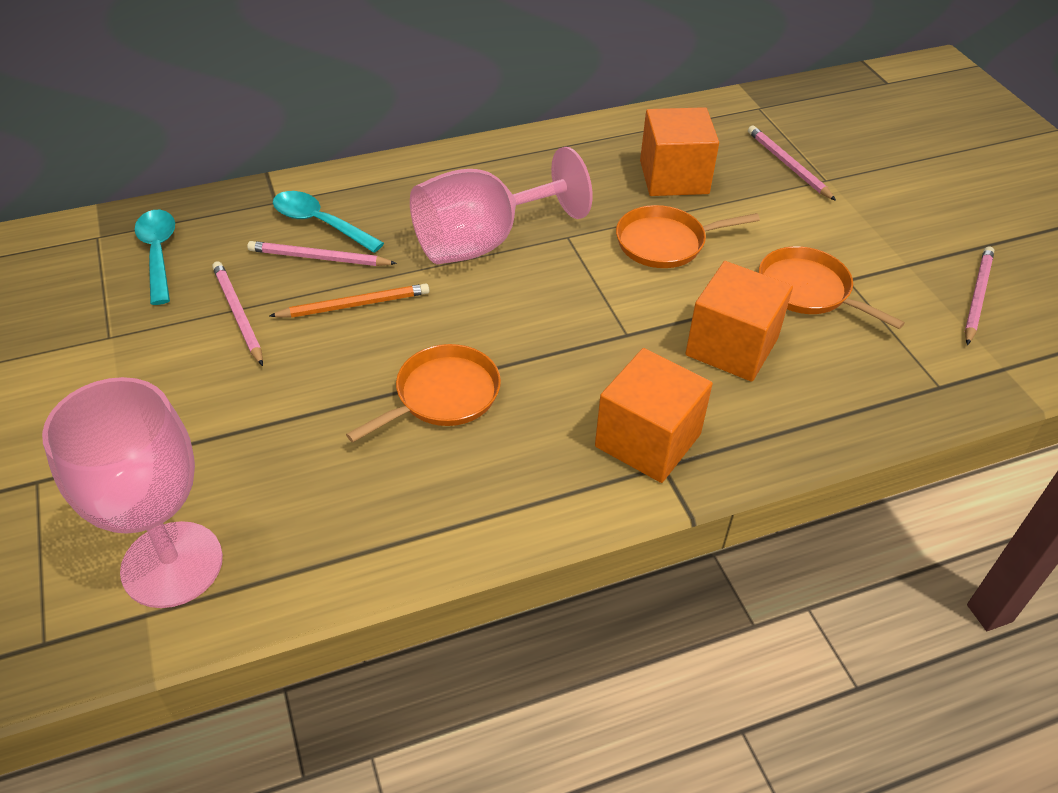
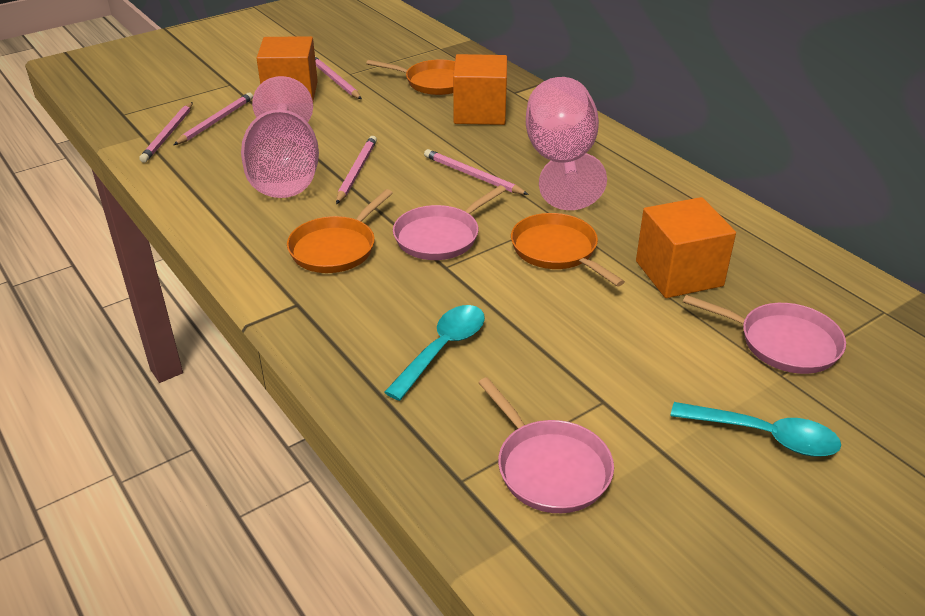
orange pencil: [269,283,430,318] = 1 -> none = 0
pink pan: none = 0 -> [393,185,506,260] [478,377,614,513] [683,295,846,374] = 3
pink pencil: [212,261,263,366] [247,241,397,266] [748,125,836,201] [965,246,994,345] = 4 -> [139,102,193,163] [174,93,253,145] [315,56,362,99] [336,136,377,204] [424,149,529,195] = 5

